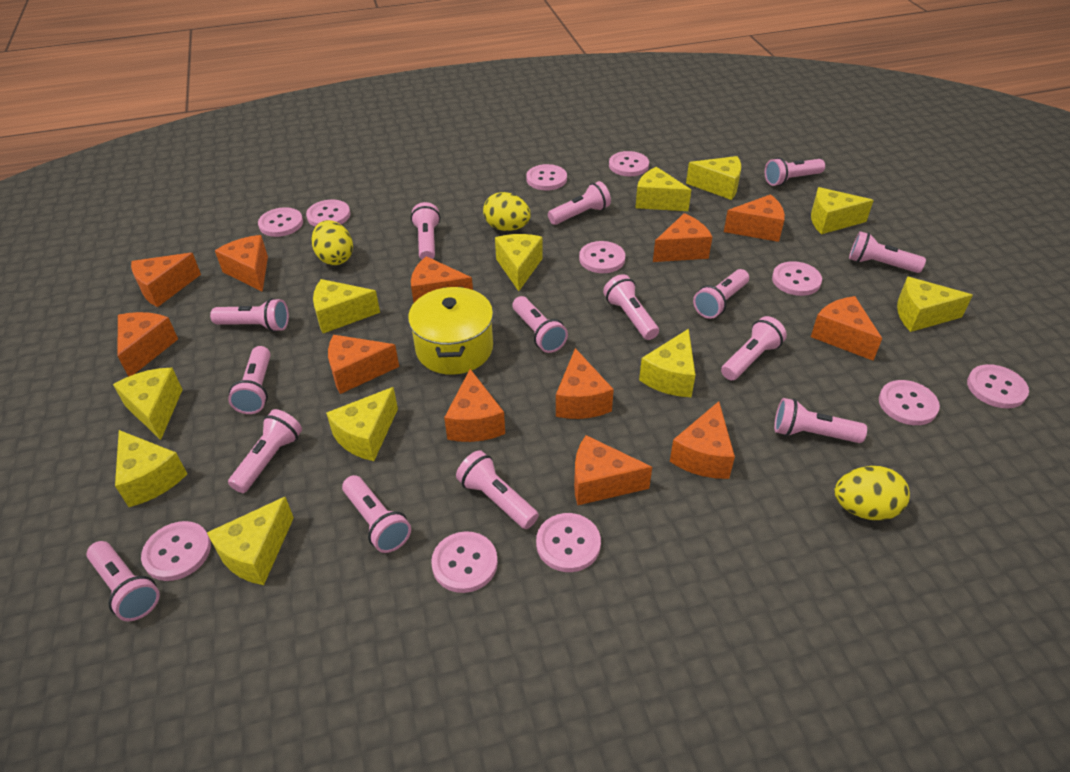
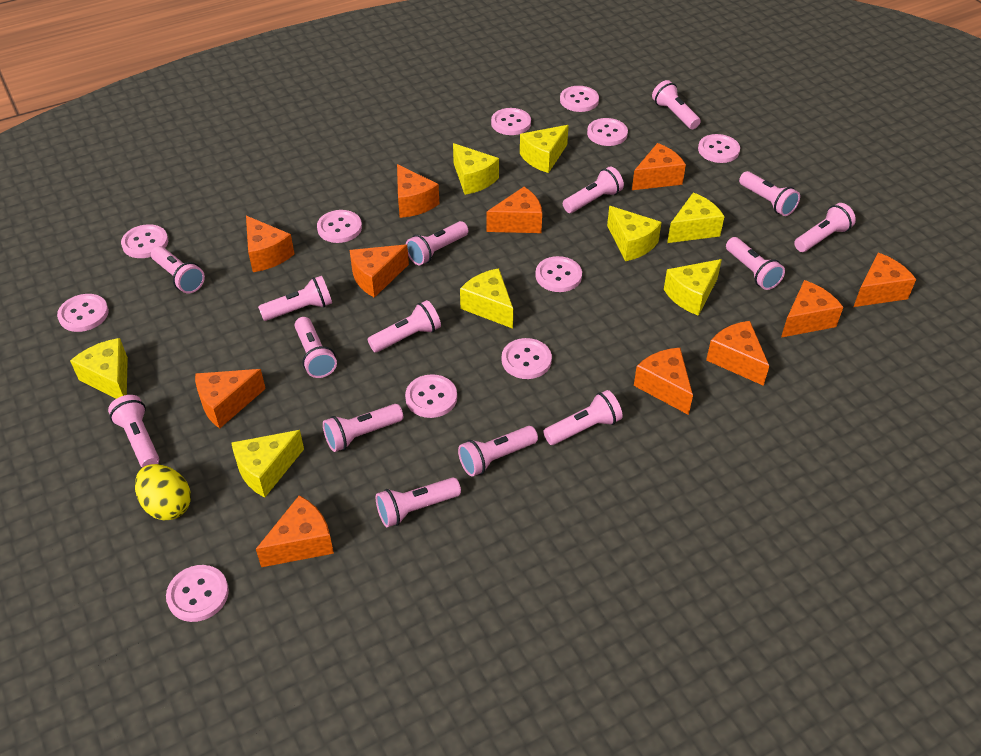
orange cheese: [117,312,178,377] [131,253,201,307] [215,235,268,292] [328,335,399,394] [411,256,473,303] [444,369,505,442] [556,348,614,419] [574,435,652,505] [653,213,712,262] [670,401,735,479] [724,194,785,242] [811,296,882,361] = 12 -> [195,369,266,429] [246,216,294,272] [256,495,334,567] [350,244,409,298] [397,164,439,218] [486,187,542,233] [632,143,686,190] [634,347,693,415] [706,321,769,386] [781,280,843,338] [853,253,916,307] = 11
yellow cheese: [113,368,183,440] [115,430,187,507] [207,497,294,585] [313,279,380,333] [326,387,398,461] [495,234,543,291] [635,167,691,211] [639,329,695,397] [686,156,741,200] [811,187,874,234] [897,277,973,332] = 11 -> [70,338,128,399] [231,430,304,498] [453,143,499,195] [460,268,513,329] [520,125,569,173] [607,206,662,261] [664,259,722,316] [667,193,725,243] = 8
yellow egg: [311,220,353,265] [483,192,531,231] [834,466,910,520] = 3 -> [135,464,191,520] = 1
yellow pot: [408,287,493,375] = 1 -> none = 0

